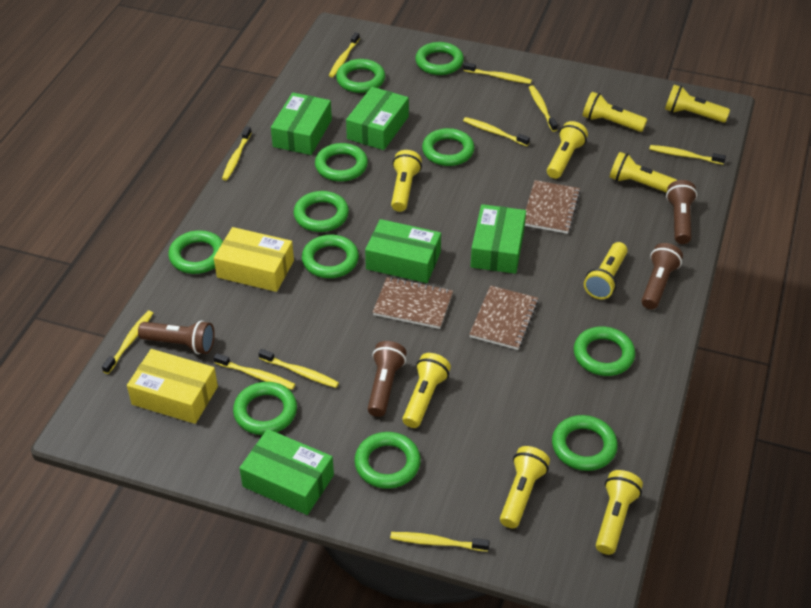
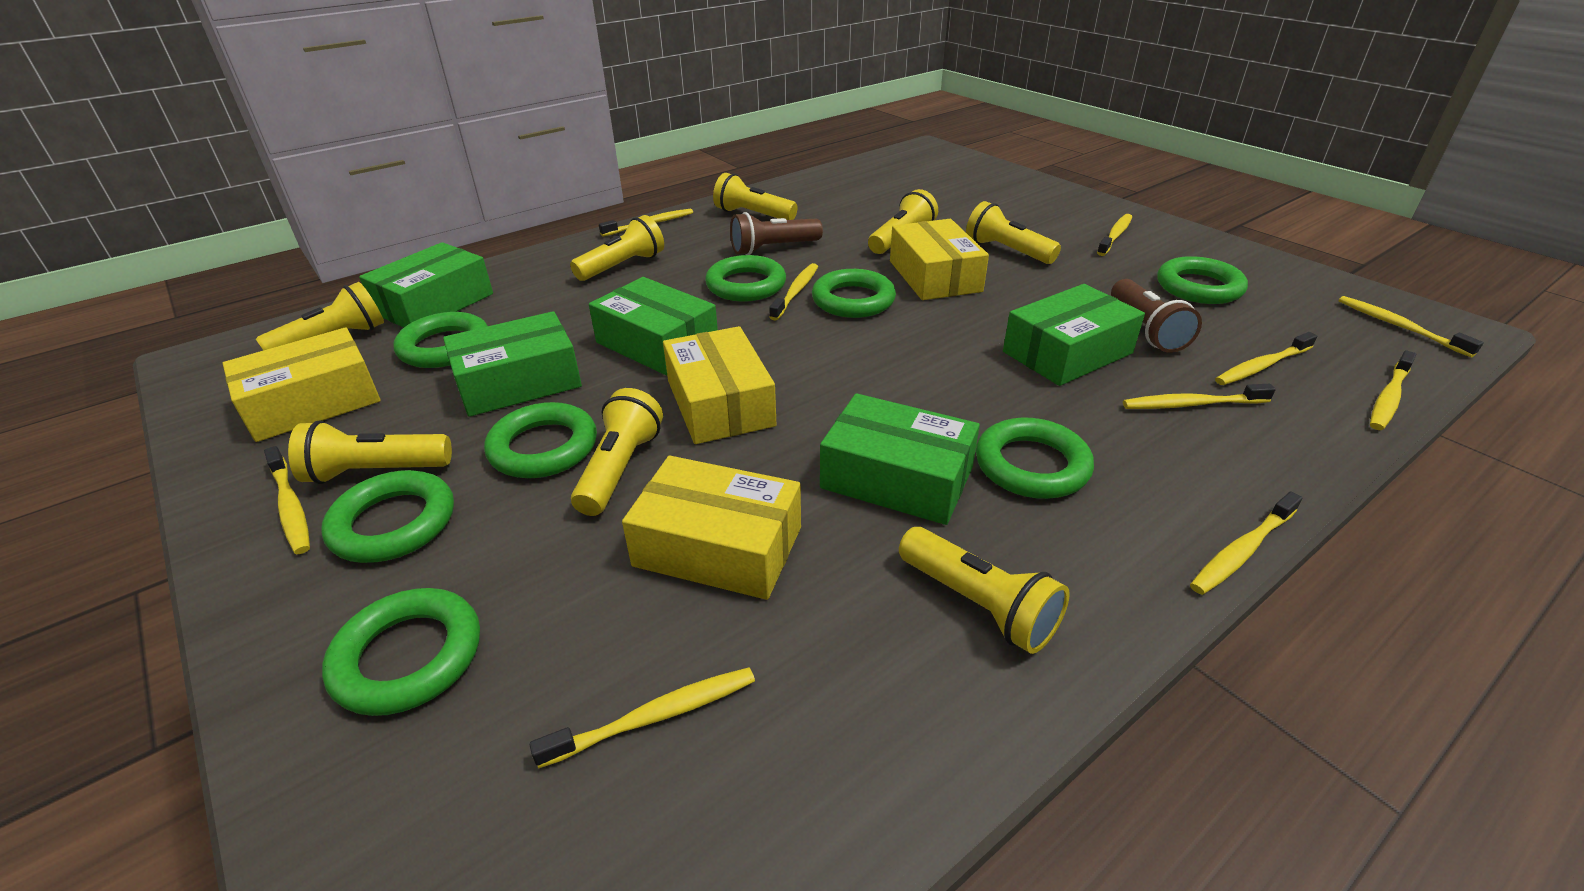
brown flashlight: [138,321,215,354] [368,341,407,417] [641,243,683,309] [666,180,697,244] = 4 -> [730,212,823,255] [1111,279,1202,353] = 2
brown notebook: [373,277,453,329] [469,285,538,350] [525,180,581,234] = 3 -> none = 0
green ring: [168,230,223,274] [233,382,297,435] [294,191,349,232] [302,235,359,278] [315,143,368,182] [336,59,385,93] [354,432,421,489] [415,42,464,75] [422,128,475,166] [552,415,618,471] [574,326,635,376] = 11 -> [321,470,454,563] [322,588,480,716] [394,312,487,368] [484,402,597,478] [705,255,786,301] [812,269,896,318] [976,418,1094,499] [1157,256,1248,304] = 8
yellow box: [127,349,218,424] [214,227,294,292] = 2 -> [223,327,381,442] [622,456,801,600] [663,326,776,444] [890,219,989,300] = 4
yellow flashlight: [391,150,422,212] [403,353,451,428] [500,446,550,528] [547,121,588,179] [583,92,647,132] [584,242,628,299] [596,470,643,555] [610,152,677,193] [665,85,730,123] = 9 -> [256,282,384,350] [288,420,452,484] [570,215,664,281] [571,388,663,516] [713,173,798,220] [868,189,938,254] [899,527,1070,654] [966,201,1061,264] = 8

